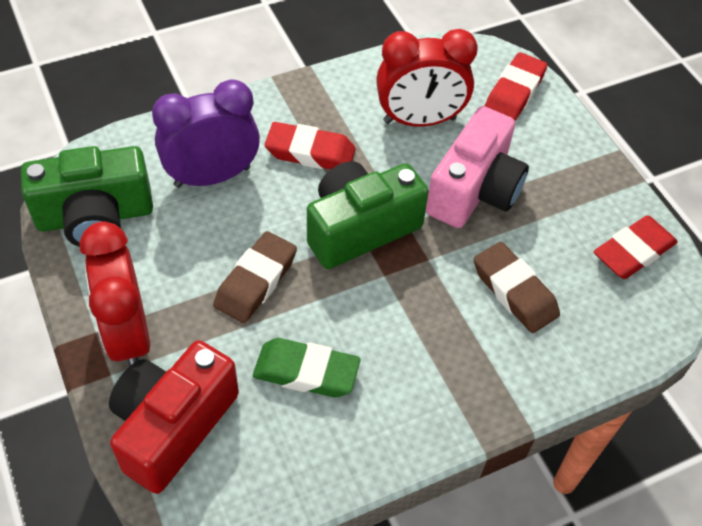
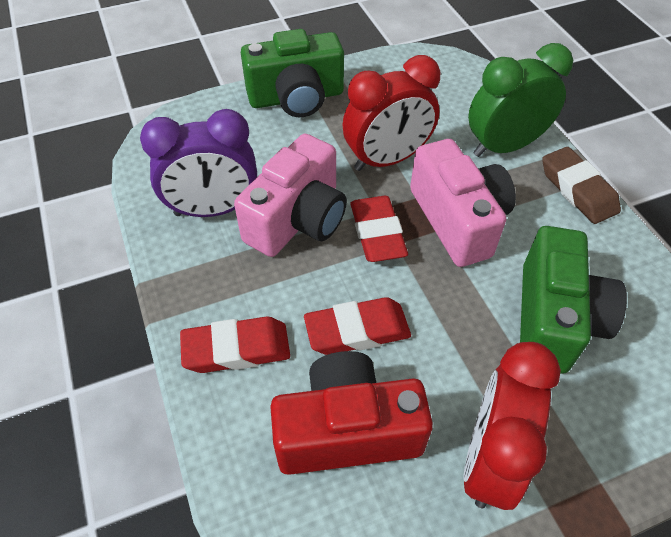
brown eraser: [213,231,297,323] [474,242,560,333] = 2 -> [542,147,621,224] = 1
green clock: none = 0 -> [468,43,573,157] = 1
green eraser: [253,338,360,397] = 1 -> none = 0
pink camera: [426,106,529,228] = 1 -> [234,134,347,257] [410,139,516,267] = 2

